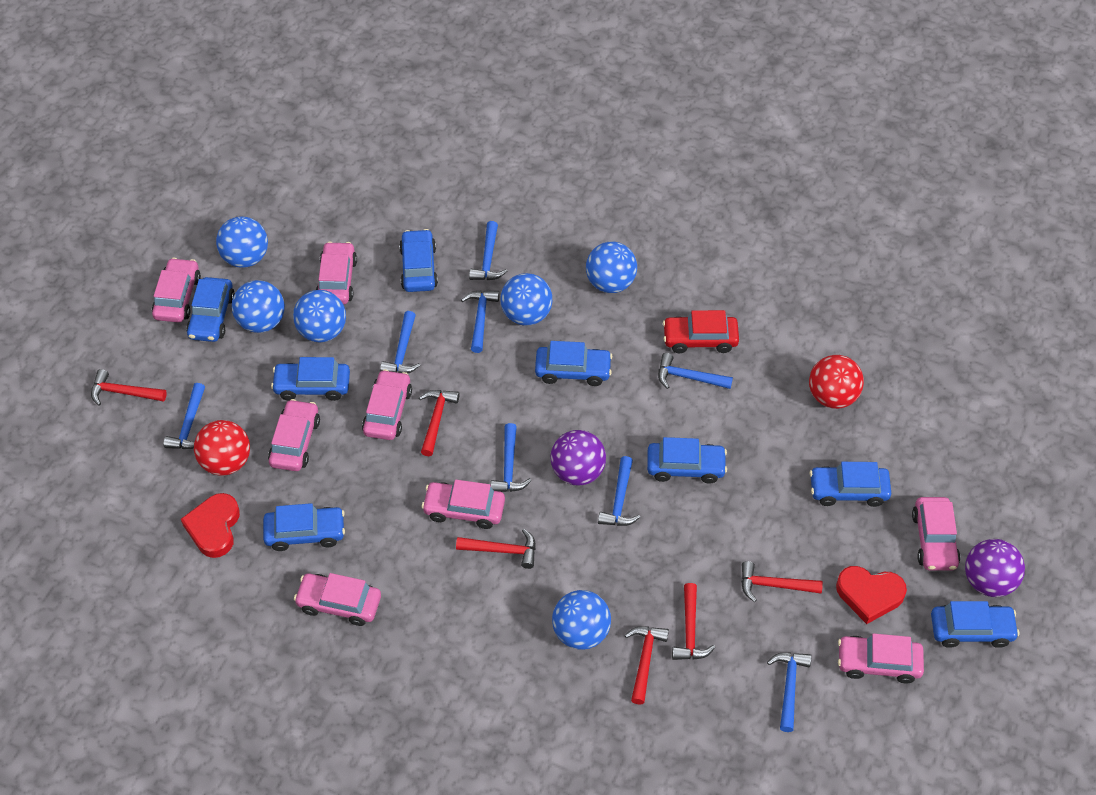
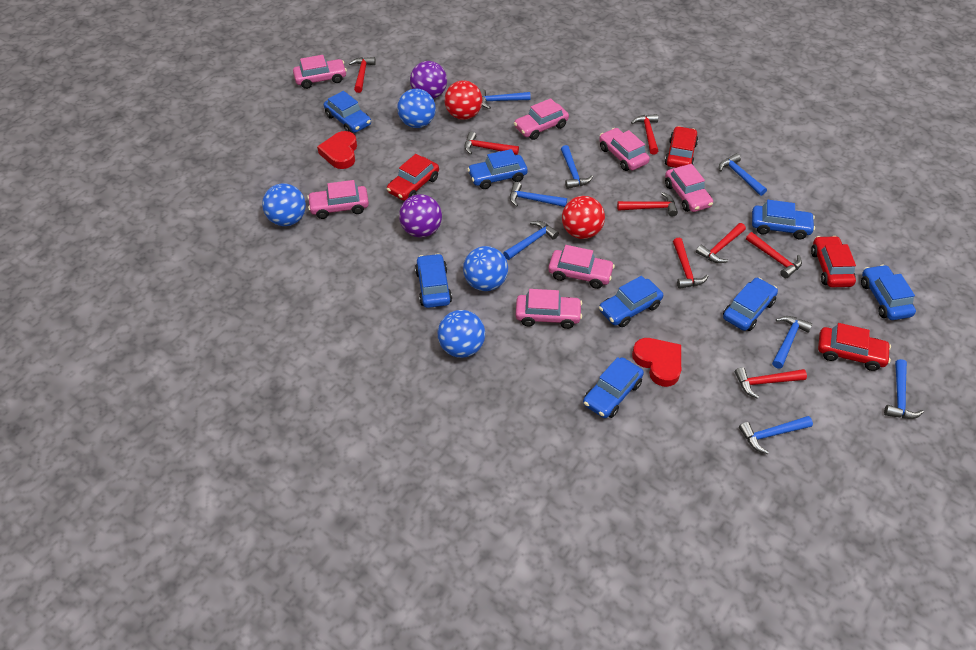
blue ball: [216,216,268,268] [232,280,285,333] [293,290,346,342] [500,273,552,326] [552,590,611,650] [586,242,637,293] = 6 -> [262,184,306,226] [397,89,436,128] [438,310,485,358] [463,246,508,291] = 4
pink car: [152,258,201,322] [268,399,320,471] [294,573,381,626] [316,241,357,304] [362,369,412,440] [422,480,505,529] [838,633,924,683] [912,497,960,570] = 8 -> [293,55,347,89] [307,180,369,219] [514,98,569,140] [516,289,582,329] [548,245,615,289] [599,128,650,171] [665,164,713,212] = 7
red car: [663,310,739,353] = 1 -> [387,154,439,201] [665,126,698,168] [811,236,856,287] [818,323,891,371] = 4
red hammer: [91,369,167,406] [419,390,460,456] [456,529,536,569] [625,626,669,705] [672,583,715,660] [741,561,823,602] = 6 -> [349,57,376,93] [465,131,519,155] [617,192,678,217] [631,114,658,155] [673,238,708,289] [696,223,746,263] [735,367,807,399] [746,232,802,278] = 8

